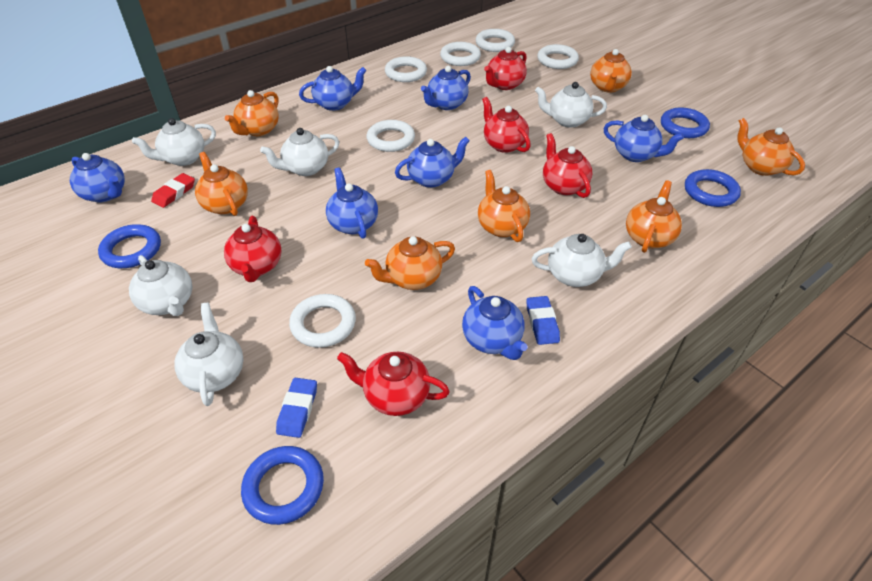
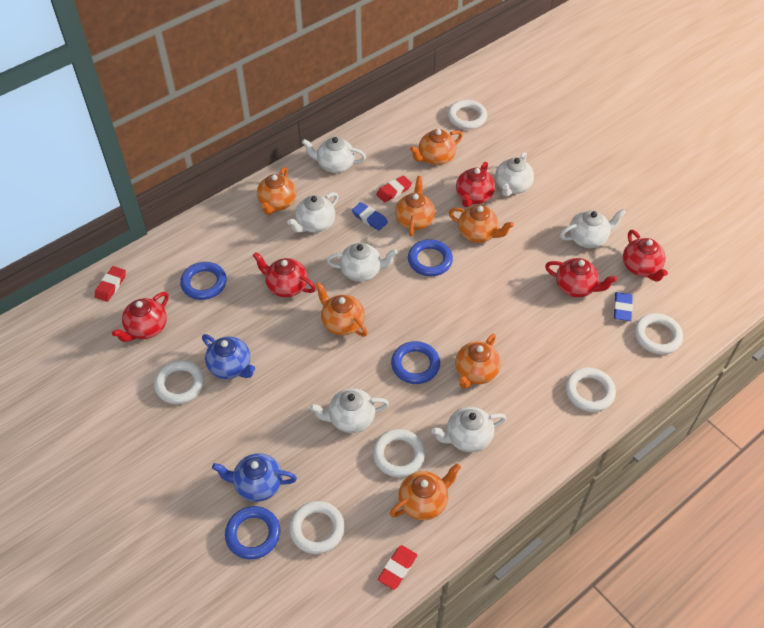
blue teapot: [70,153,125,203] [299,66,367,111] [326,167,378,239] [395,137,470,188] [421,66,471,110] [462,286,528,360] [604,115,684,162] = 7 -> [202,334,255,379] [212,453,297,502] = 2
red eraser: [151,173,195,208] = 1 -> [95,266,126,302] [376,175,412,203] [378,545,417,590] = 3
white teapot: [129,255,192,316] [132,118,216,166] [174,303,243,406] [260,128,339,176] [532,234,632,287] [535,82,607,128] = 6 -> [287,192,338,233] [302,137,366,173] [310,388,389,433] [327,243,398,282] [431,407,506,452] [495,152,534,197] [560,209,626,248] = 7

